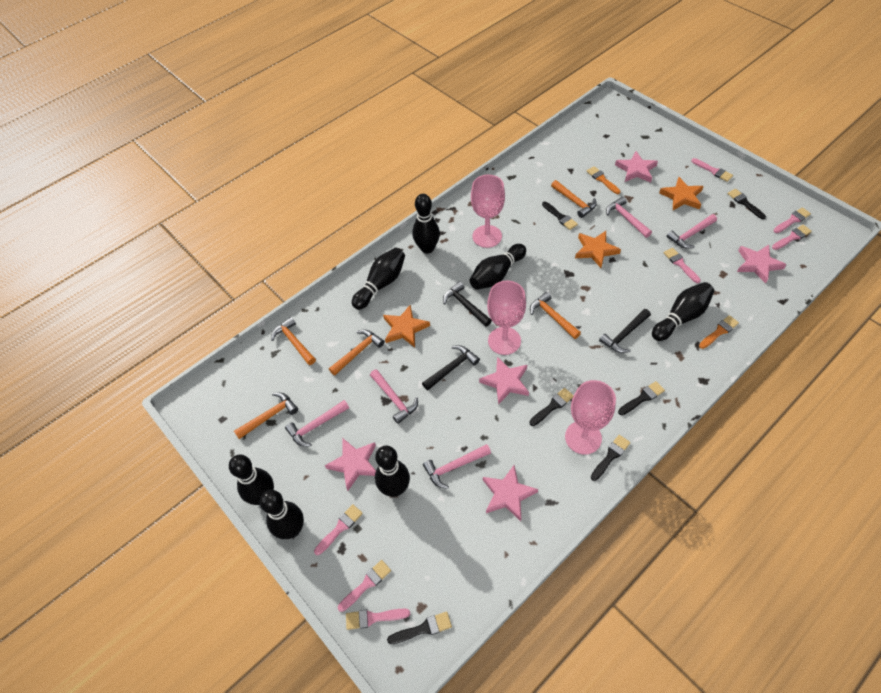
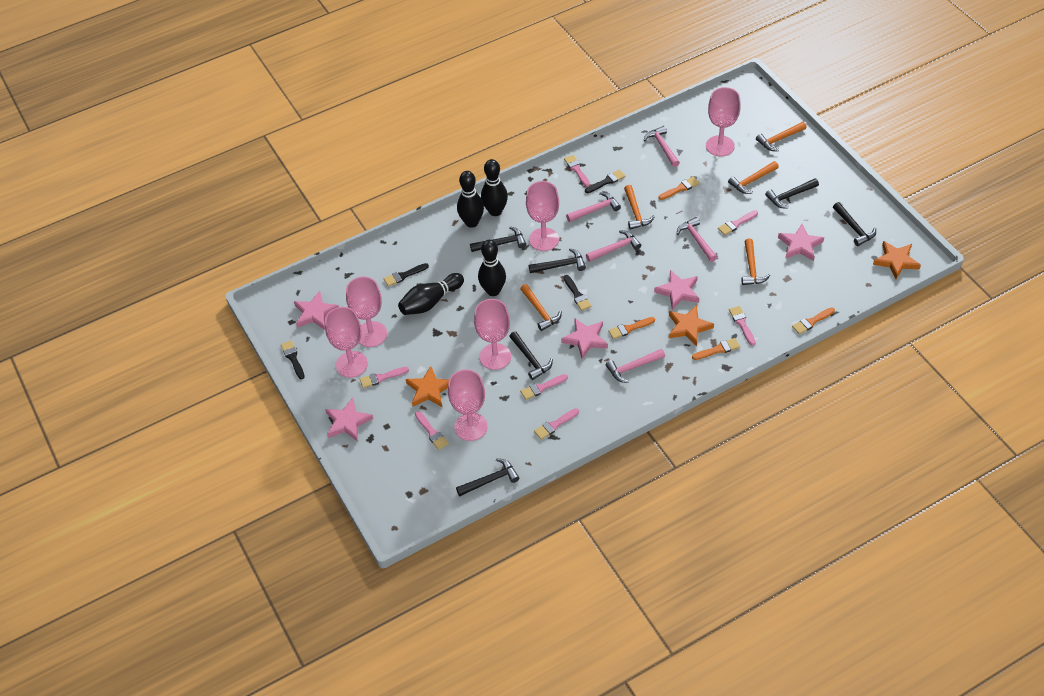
black bowling pin: [229,455,274,505] [260,490,304,539] [352,248,405,310] [375,445,410,497] [412,194,440,254] [470,244,526,290] [652,282,714,341] = 7 -> [398,273,464,315] [457,171,484,228] [478,240,506,296] [481,159,508,216] = 4
black brush: [387,612,452,644] [530,388,574,426] [542,201,578,230] [591,435,630,481] [618,381,665,415] [727,189,766,219] = 6 -> [281,340,305,379] [384,263,429,287] [564,275,592,311] [585,169,625,193] = 4
black hammer: [422,345,480,390] [443,281,492,327] [599,309,651,353] = 3 -> [456,458,519,496] [470,226,526,252] [509,331,553,380] [529,248,586,273] [765,178,819,209] [833,202,876,246] = 6
orange brush: [586,166,621,194] [699,315,739,349] = 2 -> [608,317,655,339] [658,177,700,200] [692,338,740,360] [792,307,835,334] = 4
pink goblet: [471,175,505,248] [487,281,526,355] [565,380,616,455] = 3 -> [325,307,368,378] [346,276,387,347] [448,369,487,441] [474,299,511,370] [526,181,559,251] [706,87,741,156] = 6

